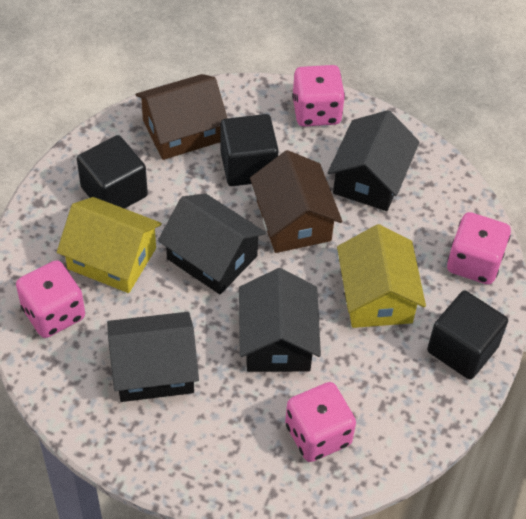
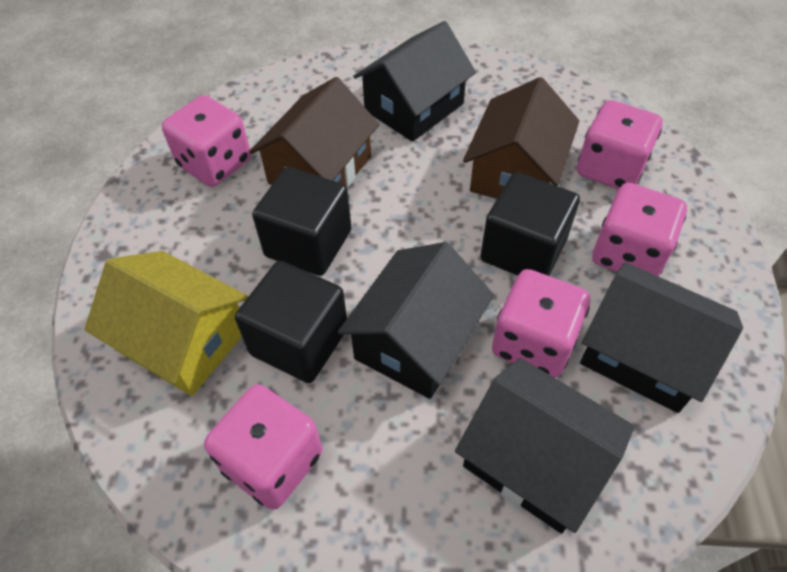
pink dice: [16,260,85,338] [285,382,356,462] [292,65,345,127] [447,212,511,284] = 4 -> [162,95,251,187] [204,384,323,509] [492,269,590,378] [577,100,663,189] [592,183,687,277] = 5
yellow house: [57,197,162,293] [337,224,426,328] = 2 -> [84,251,248,396] = 1

